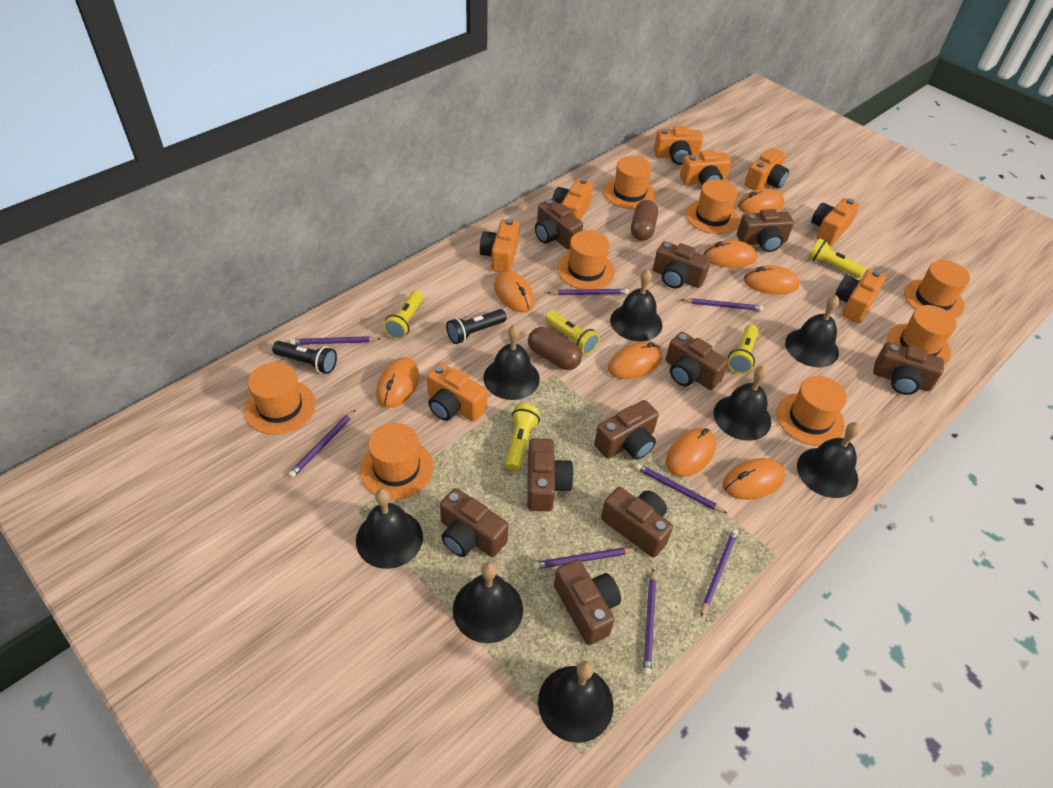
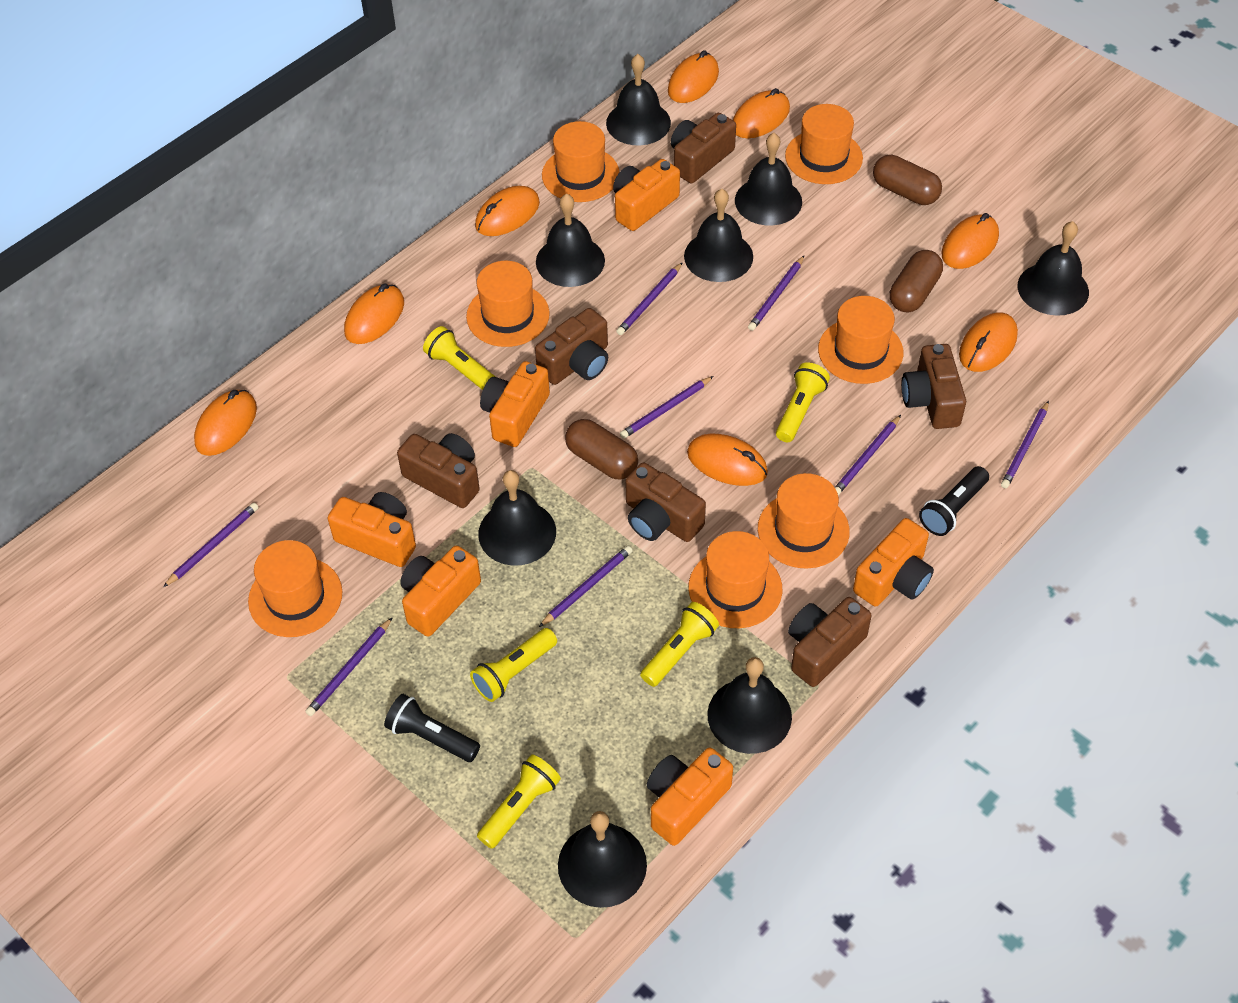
brown camera: [440,488,509,557] [527,438,574,511] [535,199,583,249] [554,559,621,645] [594,400,659,460] [601,487,673,558] [653,241,711,288] [666,332,728,390] [737,209,794,252] [873,342,944,395] = 10 -> [397,433,480,508] [535,308,608,385] [625,462,706,542] [671,113,736,183] [788,597,872,687] [901,344,966,429] = 6
brown capsule: [528,327,582,370] [631,200,658,241] = 2 -> [565,419,638,479] [873,155,942,205] [890,250,943,312] = 3
orange camera: [427,363,487,422] [480,219,520,272] [552,178,593,220] [654,126,703,165] [680,150,732,185] [744,148,789,190] [811,198,859,246] [835,269,886,323] = 8 -> [328,492,416,567] [400,546,481,637] [480,361,550,447] [613,159,680,231] [647,747,733,846] [853,518,934,606] = 6
orange hat: [244,362,316,435] [360,423,434,500] [557,230,615,289] [604,156,656,209] [686,179,739,234] [777,376,847,446] [887,305,957,365] [904,260,970,319] = 8 -> [248,540,342,637] [466,261,550,347] [542,121,619,202] [688,531,782,628] [758,473,850,569] [785,104,863,184] [818,296,904,384] = 7

